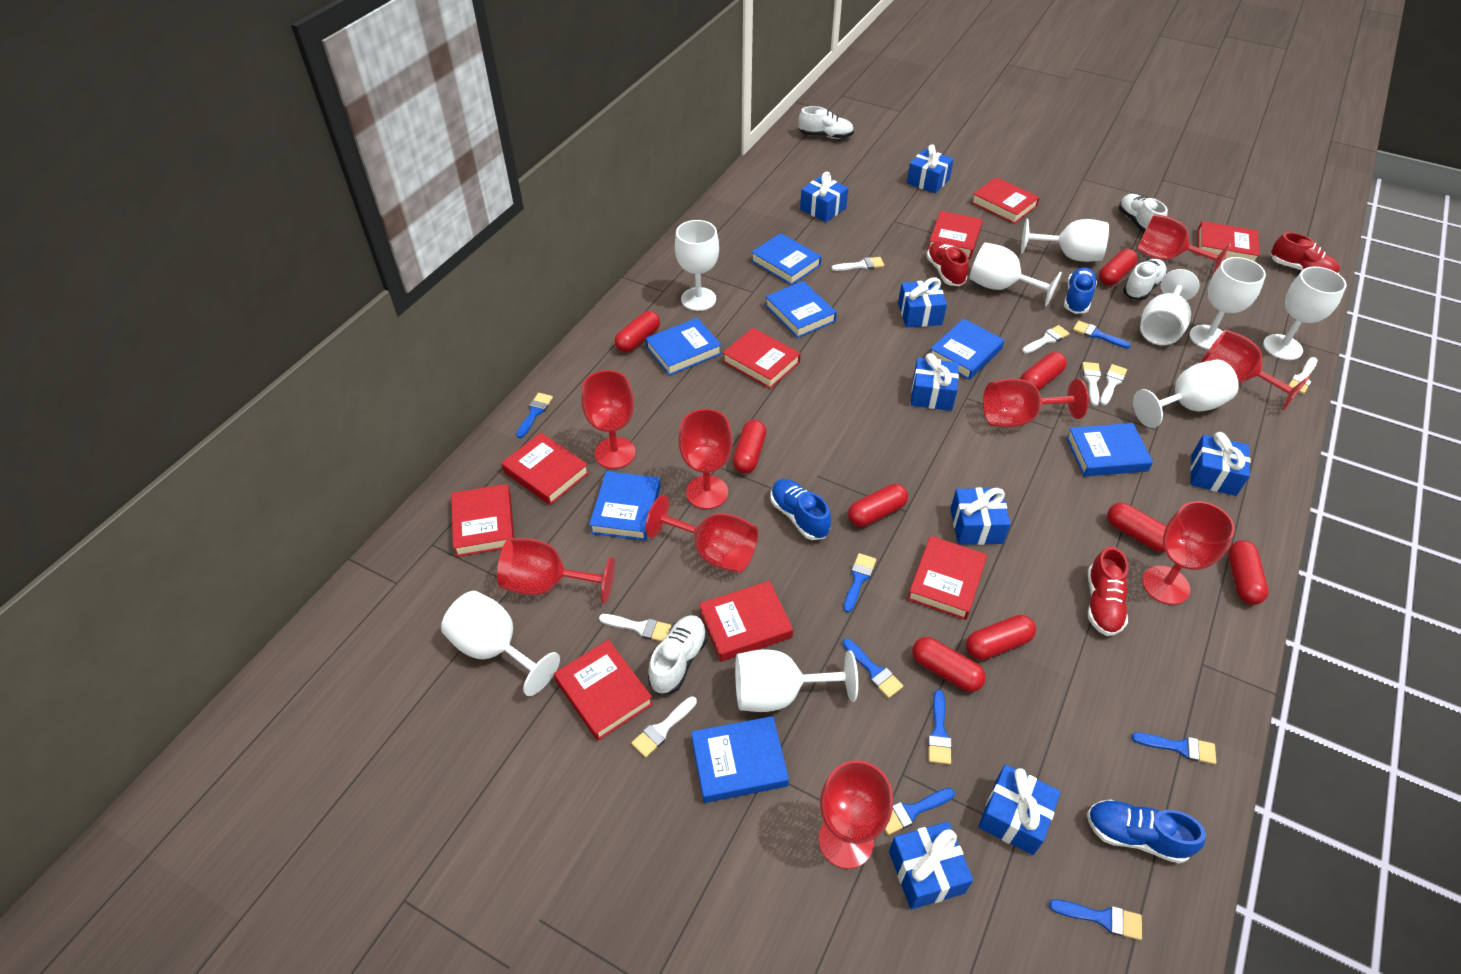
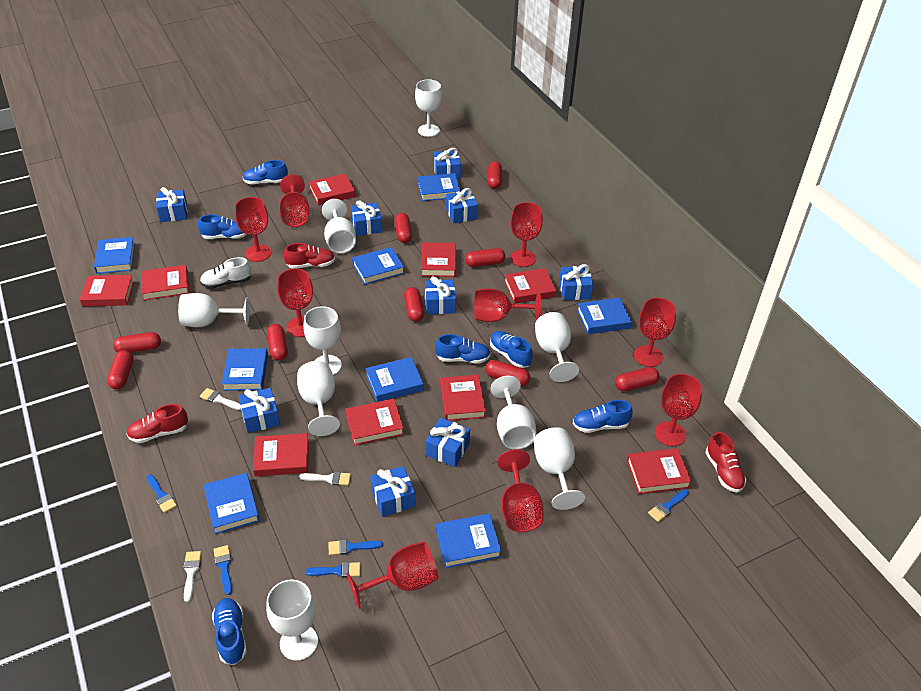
blue book: [589,471,661,541] [645,318,722,376] [691,716,789,803] [751,233,822,285] [765,281,837,338] [930,319,1004,380] [1066,423,1153,477] = 7 -> [94,237,135,274] [204,472,260,534] [222,348,268,391] [352,247,404,285] [366,357,424,402] [418,173,461,201] [436,513,501,568] [577,298,632,334] = 8
blue brush: [516,393,553,438] [842,639,903,698] [843,553,876,613] [885,788,955,835] [928,690,952,764] [1049,899,1142,940] [1073,321,1131,349] [1131,732,1216,764] = 8 -> [147,474,177,513] [214,545,232,595] [305,562,361,578] [329,539,383,555] [648,489,689,522] = 5
blue gift: [800,172,848,222] [889,821,973,909] [898,277,947,327] [907,144,954,194] [911,353,959,411] [951,488,1011,545] [978,764,1061,855] [1190,432,1250,496] = 8 -> [156,187,187,222] [239,388,280,433] [351,200,382,236] [370,466,416,517] [425,276,456,315] [425,418,470,467] [434,148,461,179] [446,188,478,223] [559,264,593,300] = 9
blue shoe: [771,479,831,540] [1064,267,1097,314] [1087,800,1206,864] = 3 -> [198,214,247,239] [212,598,247,665] [243,160,288,184] [435,334,491,364] [490,331,533,368] [573,400,633,433] = 6
white brush: [599,614,671,642] [631,696,697,758] [831,257,884,271] [1022,325,1070,354] [1082,362,1101,406] [1100,364,1127,405] [1289,357,1317,394] = 7 -> [184,551,201,602] [200,388,241,410] [299,472,351,485] = 3
white shoe: [648,615,707,694] [798,106,854,139] [1119,194,1168,233] [1123,259,1167,300] = 4 -> [200,257,252,289] = 1

